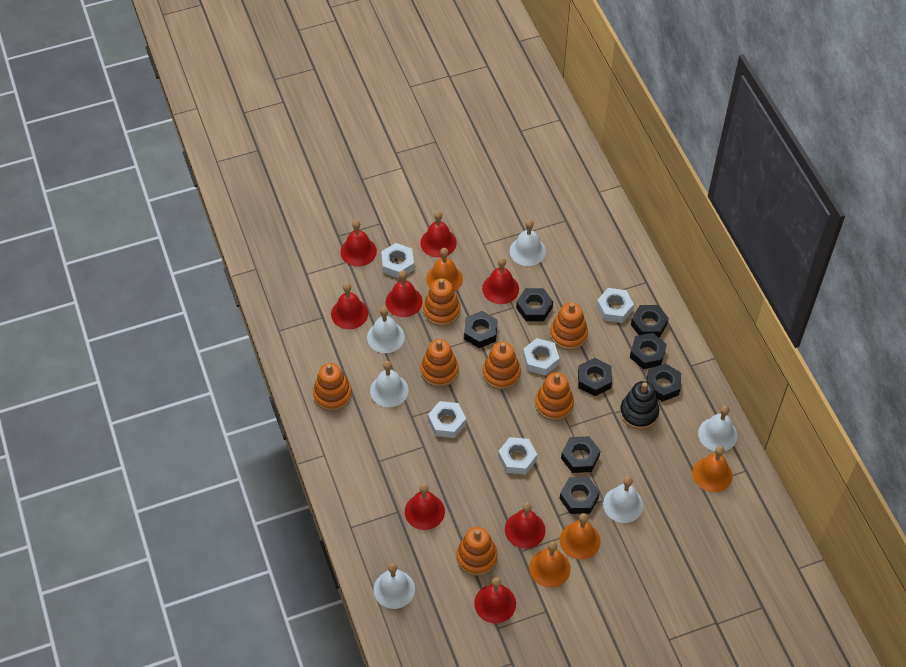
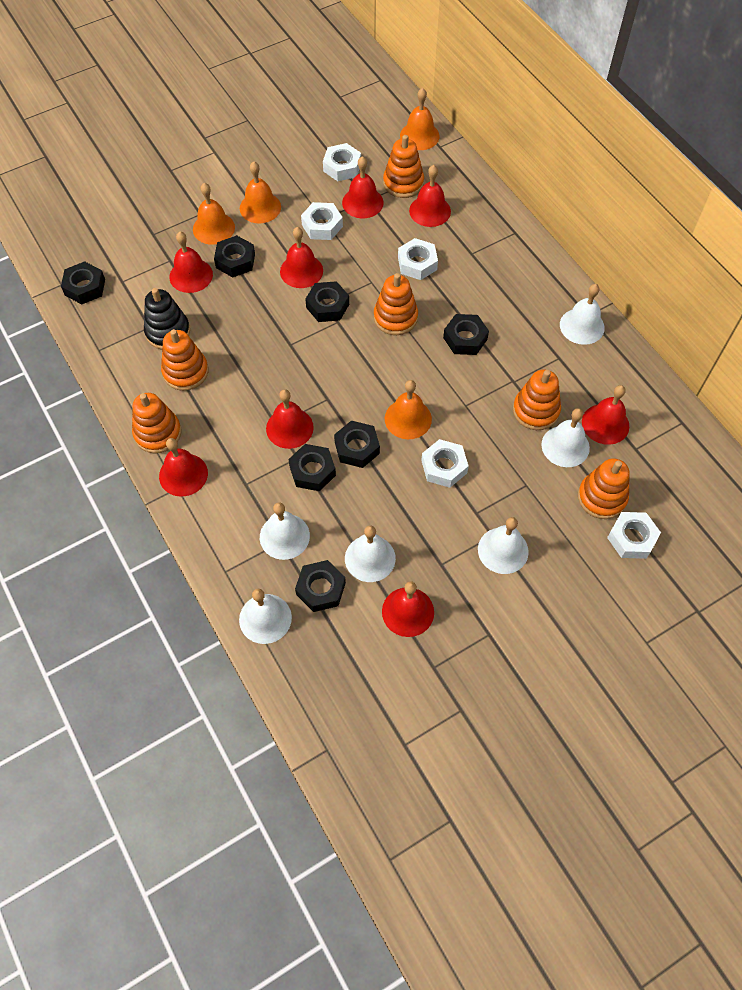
black nut: [464,311,498,348] [516,288,553,321] [560,477,600,514] [561,436,601,473] [578,358,612,396] [630,333,667,369] [631,305,669,338] [647,363,681,402] = 8 -> [61,261,105,304] [214,235,255,278] [288,444,336,491] [295,560,346,612] [305,281,349,322] [334,420,380,468] [443,314,489,355] = 7
orange stacking toy: [313,363,352,411] [421,339,459,387] [423,278,460,326] [456,527,498,576] [483,342,521,390] [535,372,574,421] [550,302,588,350] = 7 -> [132,393,181,453] [161,329,208,391] [374,273,418,335] [383,135,424,198] [513,369,561,430] [578,458,630,519] = 6

